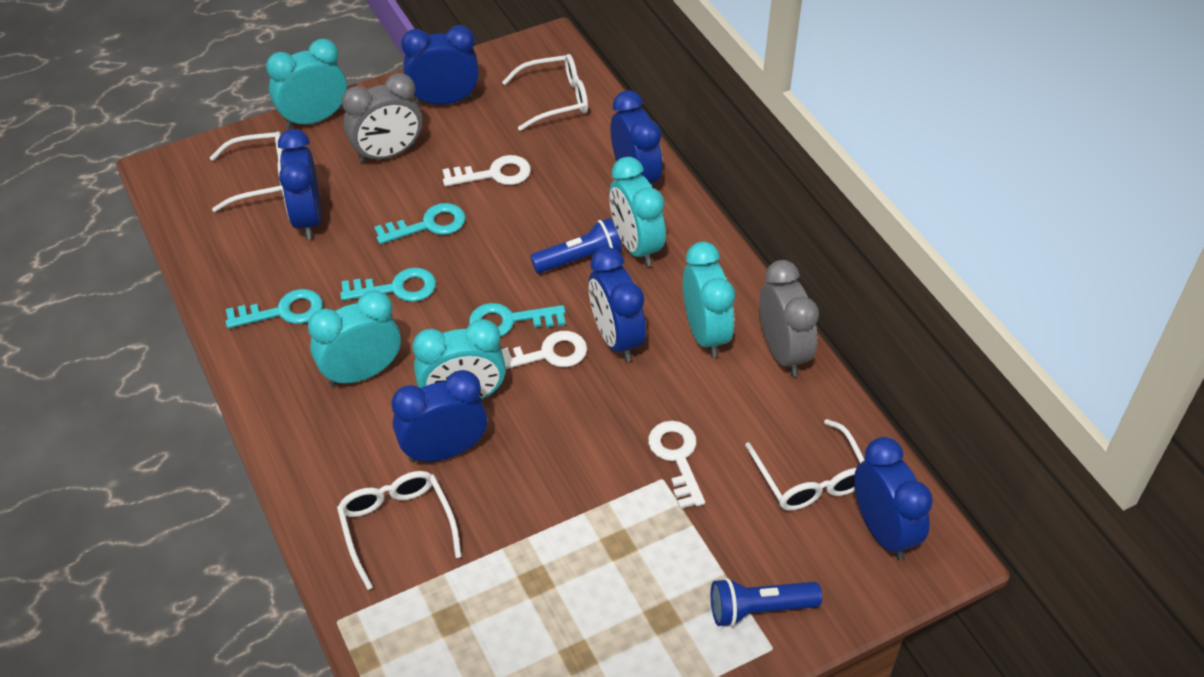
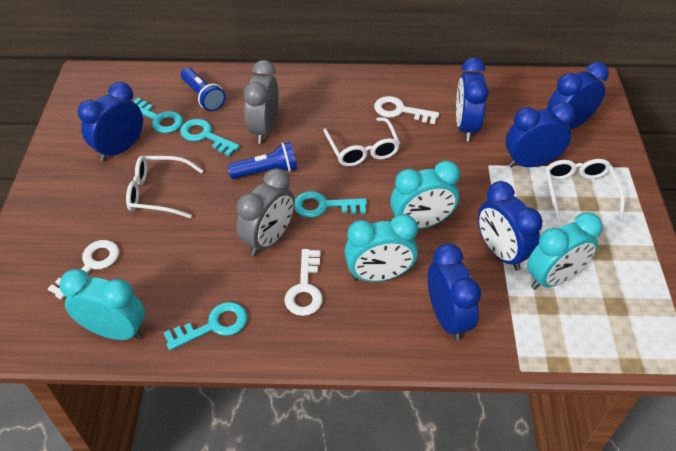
turquoise clock: [266,39,347,129] [308,290,401,387] [413,319,506,400] [609,157,666,266] [683,242,735,358] = 5 -> [59,269,145,340] [345,214,418,282] [390,161,460,229] [527,212,603,290] = 4
white glasses: [210,131,284,212] [337,471,462,590] [502,54,588,131] [745,419,865,511] = 4 -> [126,155,203,218] [323,117,400,166] [545,159,625,222] = 3

